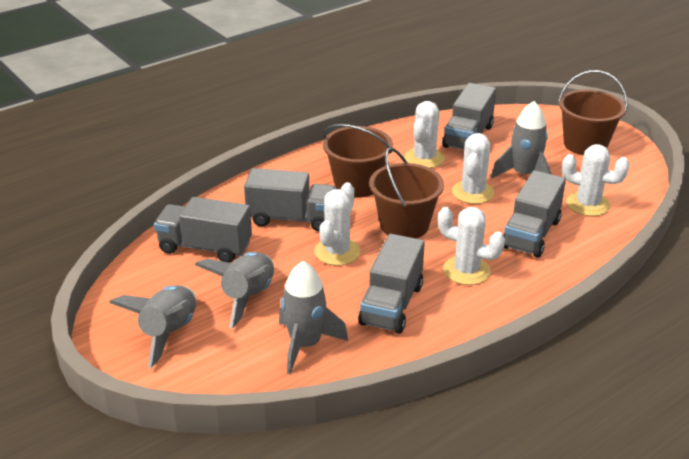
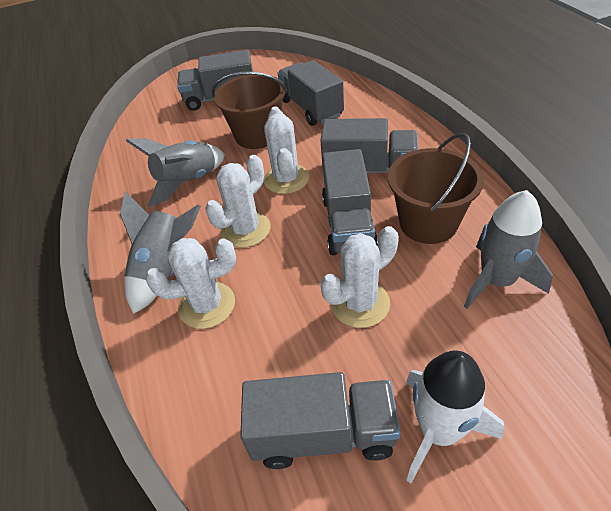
brown bucket: [323,124,393,198] [369,147,444,238] [558,70,628,155] = 3 -> [212,71,287,149] [388,133,484,244] = 2
grey rocket: [109,285,196,368] [195,252,274,329] [279,261,348,374] [491,101,552,178] = 4 -> [120,191,201,314] [126,138,225,207] [464,190,553,309] = 3
white cactus: [315,182,361,266] [405,101,445,168] [438,207,505,285] [452,133,494,204] [562,144,630,216] = 5 -> [146,238,236,329] [205,155,271,248] [264,106,309,194] [321,226,399,328] = 4
white rocket: none = 0 -> [406,350,504,483] = 1

